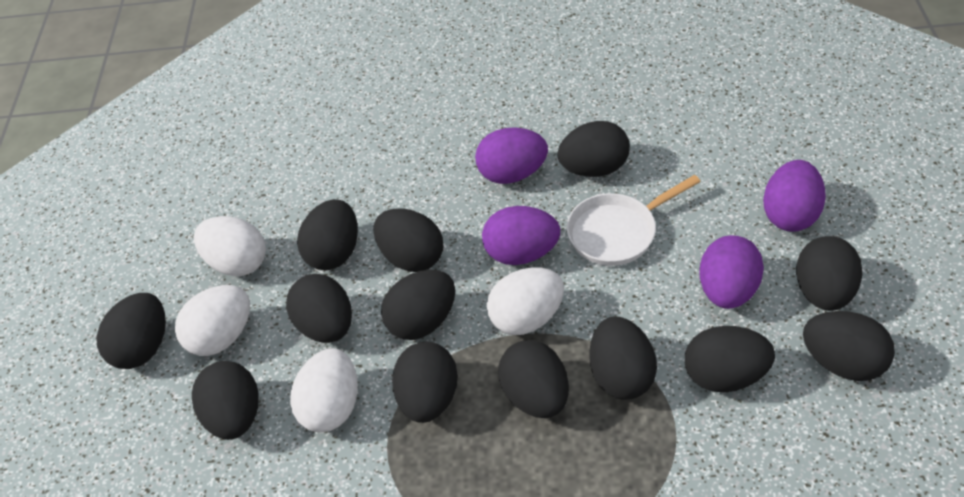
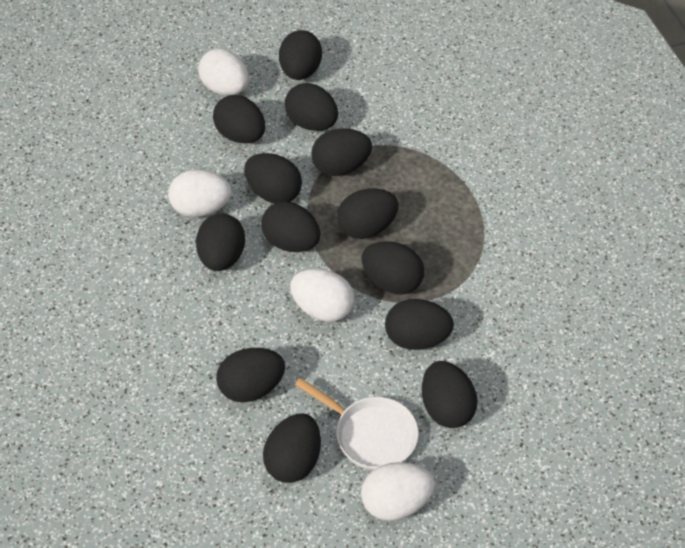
purple egg: [475,127,548,184] [482,206,560,265] [699,235,764,309] [763,160,826,232] = 4 -> none = 0

